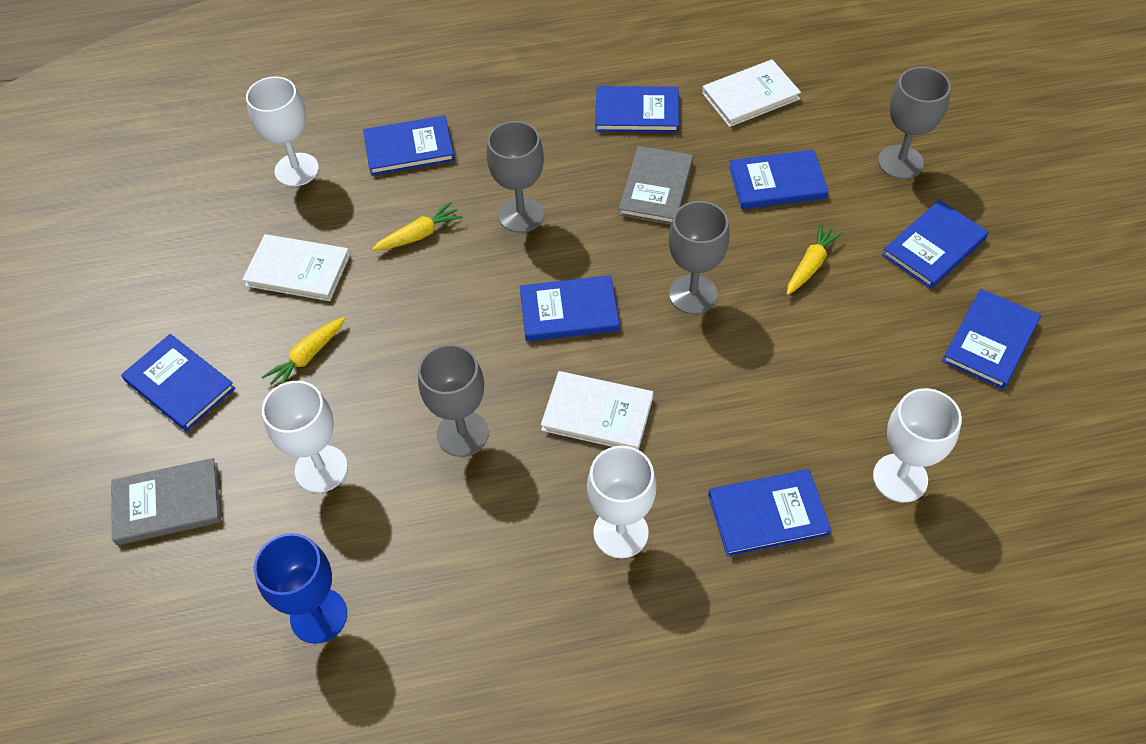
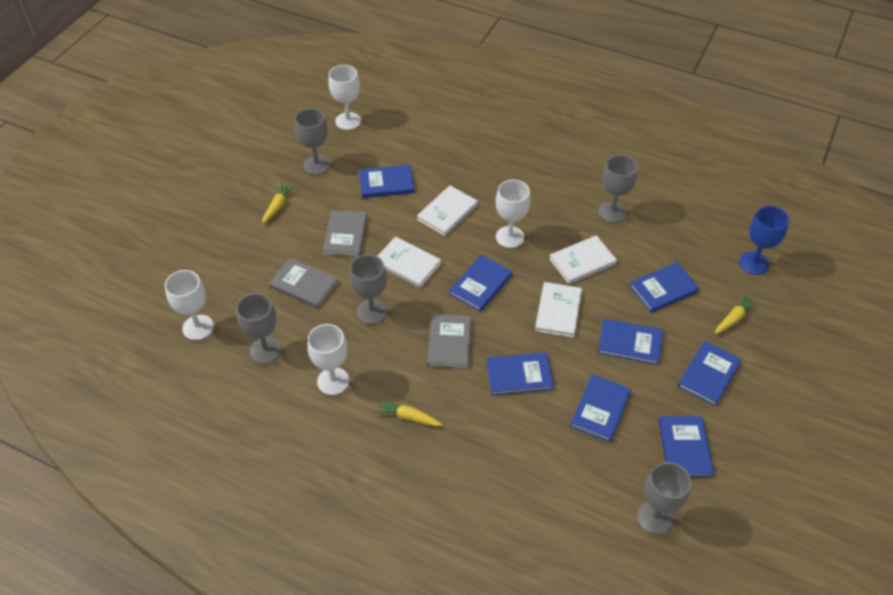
grey book: [111,458,221,545] [619,146,693,225] = 2 -> [269,258,338,308] [323,210,367,257] [427,314,471,369] = 3
grey goblet: [418,344,489,457] [487,121,544,233] [669,201,729,314] [878,67,951,179] = 4 -> [236,293,282,364] [295,108,330,175] [349,254,387,324] [598,155,638,223] [637,462,691,535] = 5
white book: [242,234,350,301] [541,371,653,450] [702,60,801,127] = 3 -> [377,237,441,288] [417,185,478,236] [535,282,582,338] [549,235,617,284] = 4

